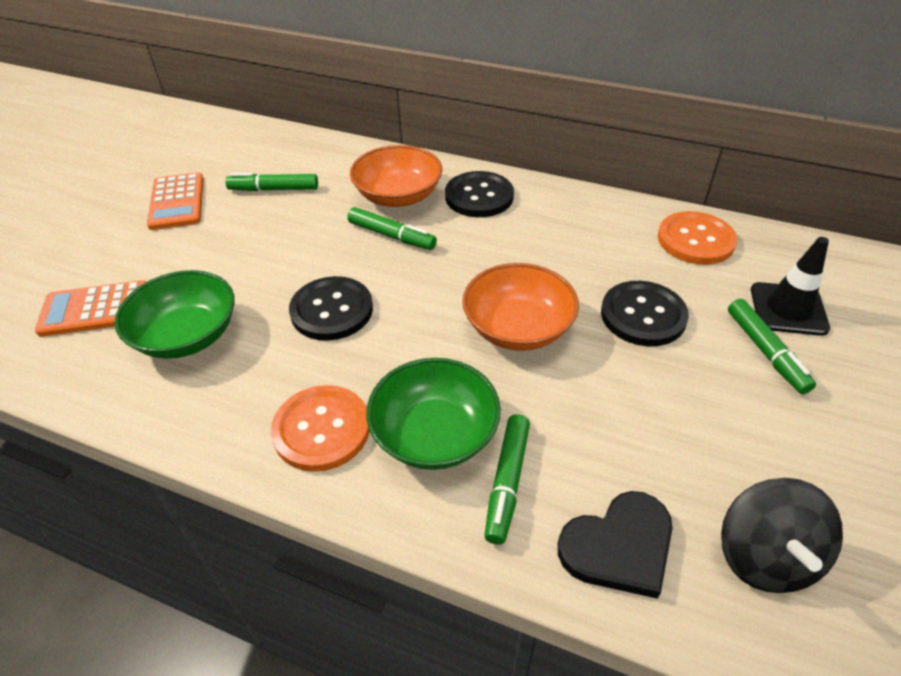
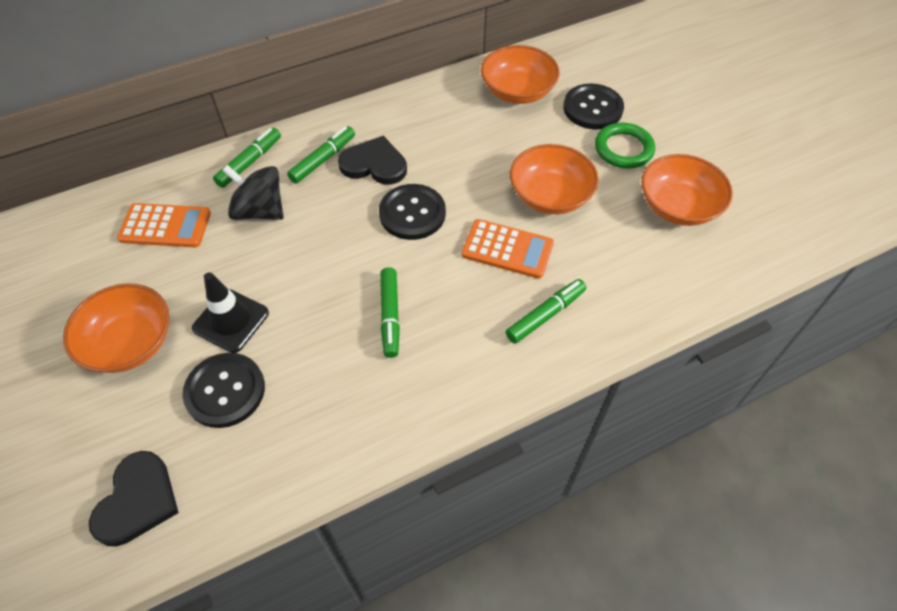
black heart: [558,491,672,599] = 1 -> [89,451,179,547] [338,136,407,185] = 2
green bowl: [114,270,235,359] [366,358,501,470] = 2 -> none = 0
green ring: none = 0 -> [595,122,655,169] = 1
orange bowl: [350,145,442,207] [462,263,579,351] = 2 -> [63,283,170,373] [481,45,559,104] [510,144,599,214] [641,154,733,226] = 4
orange button: [271,385,370,472] [658,211,737,265] = 2 -> none = 0

